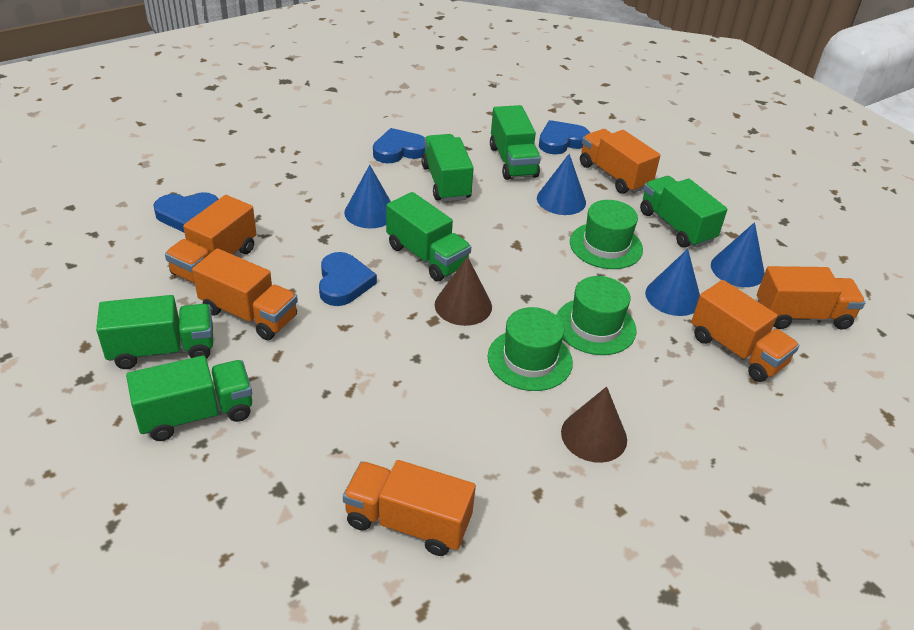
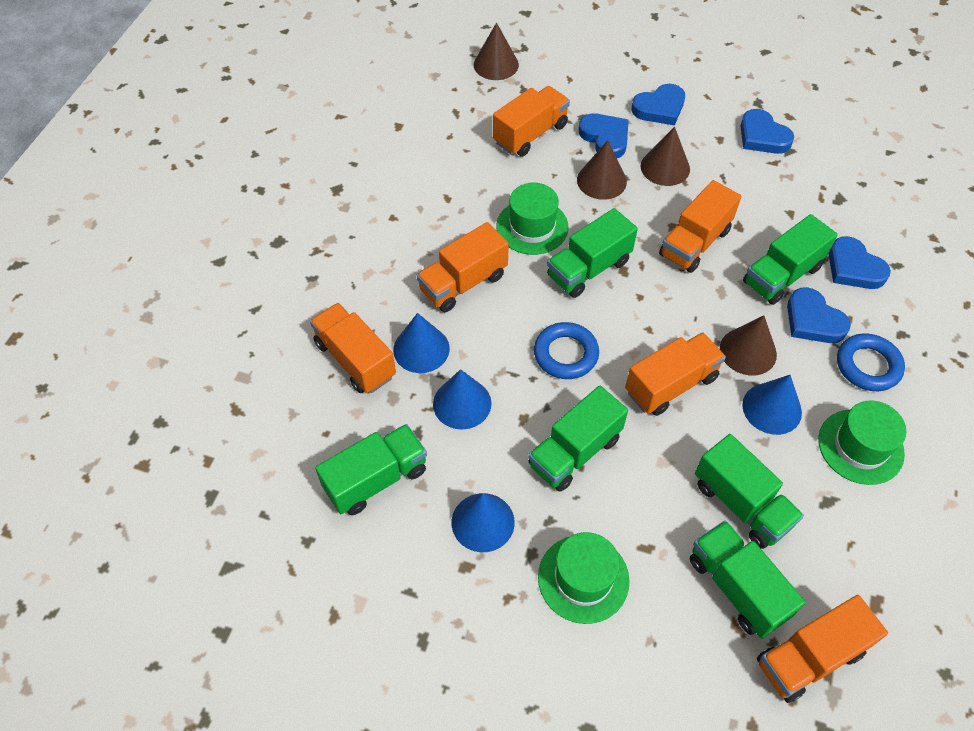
blue heart: [153,192,218,232] [319,252,377,306] [373,128,425,163] [539,120,590,154] = 4 -> [579,114,629,158] [631,84,685,126] [740,109,794,154] [787,287,851,343] [829,236,891,289] = 5
blue ring: none = 0 -> [534,322,599,379] [837,333,905,391] = 2
brown cone: [435,256,492,326] [561,387,627,463] = 2 -> [474,22,519,80] [577,140,627,200] [641,127,690,186] [720,315,777,375] = 4

